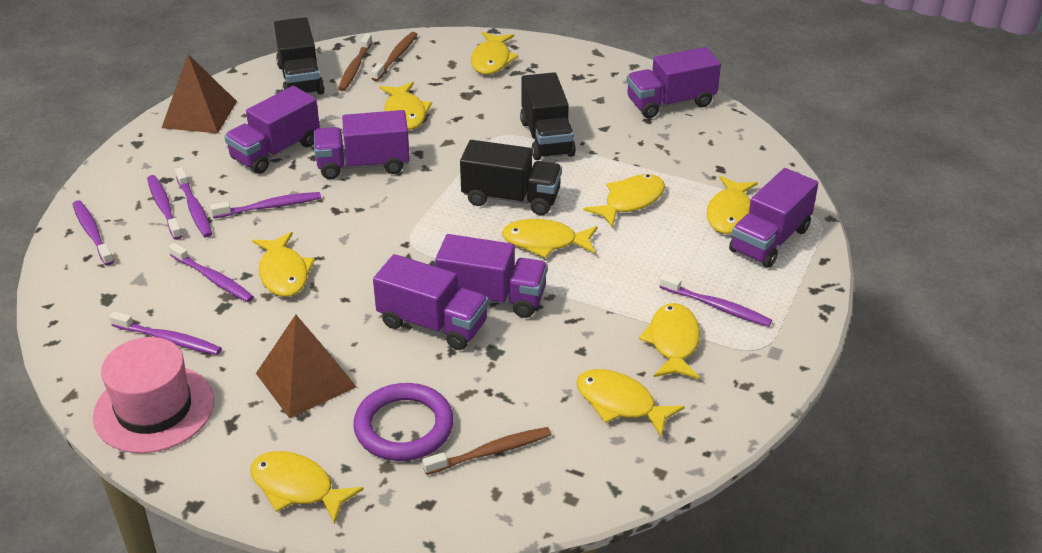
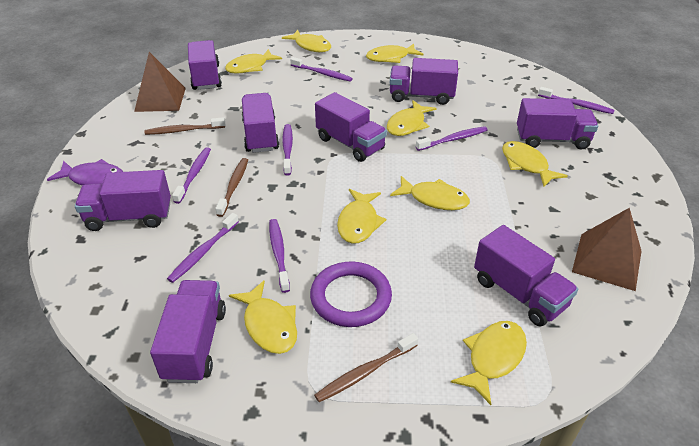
black truck: [274,17,325,94] [460,140,562,215] [520,72,576,160] = 3 -> none = 0
pink hat: [93,337,214,453] = 1 -> none = 0
purple fish: none = 0 -> [47,159,123,186] = 1
purple truck: [224,86,320,174] [314,110,410,179] [373,254,489,350] [435,234,548,318] [627,47,721,118] [729,168,818,268] = 6 -> [75,170,171,231] [150,280,226,383] [188,40,222,90] [242,93,279,153] [315,92,387,162] [390,58,458,105] [474,225,578,326] [517,98,598,150] = 8

